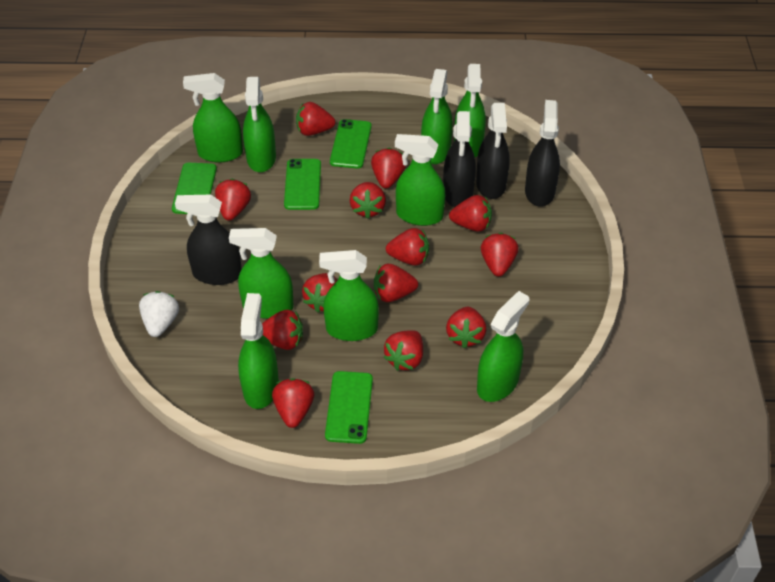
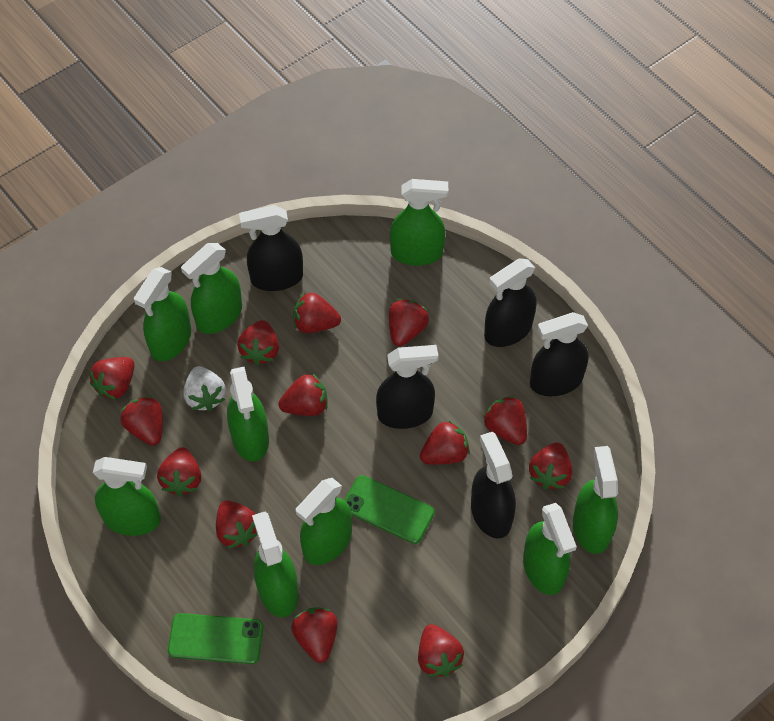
black spray bottle: [175,195,242,285] [443,111,476,207] [476,103,510,199] [525,100,560,207] = 4 -> [239,205,303,291] [376,345,439,429] [471,431,516,539] [484,258,537,347] [530,312,589,396] = 5
green phone: [172,163,217,214] [284,159,321,210] [325,371,373,444] [330,119,372,168] = 4 -> [168,613,263,664] [344,475,435,544] = 2

